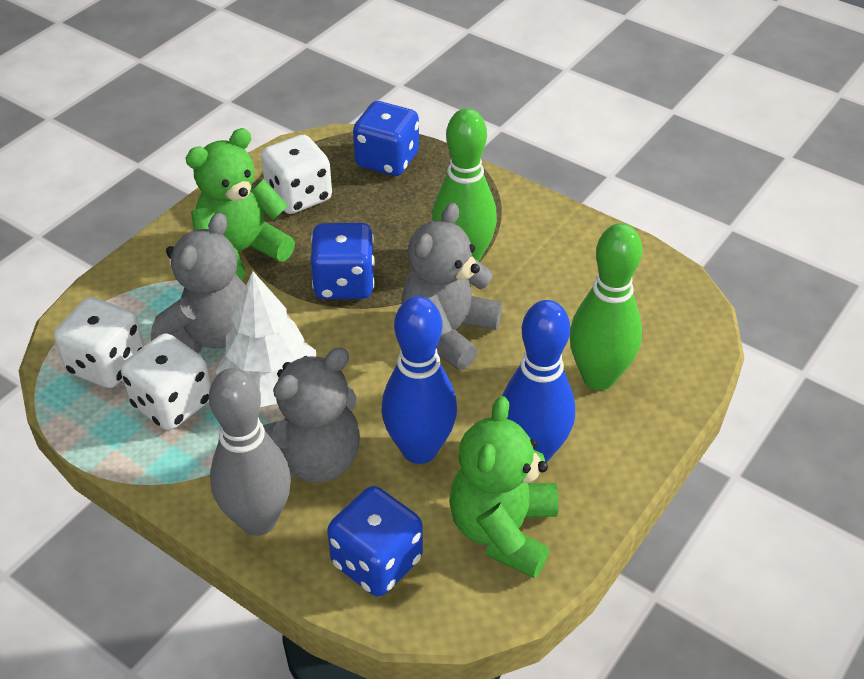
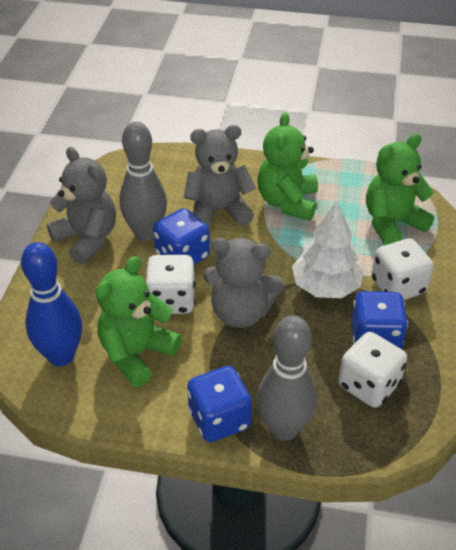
blue bowling pin: [381,296,457,464] [502,300,575,463] = 2 -> [21,242,82,366] = 1
green bowling pin: [432,108,497,262] [570,223,642,390] = 2 -> none = 0
green teddy bear: [186,128,295,280] [449,396,559,579] = 2 -> [96,256,181,387] [257,112,318,221] [366,134,434,245] = 3
grey bowling pin: [209,368,291,536] = 1 -> [120,122,167,241] [257,315,317,441] = 2

